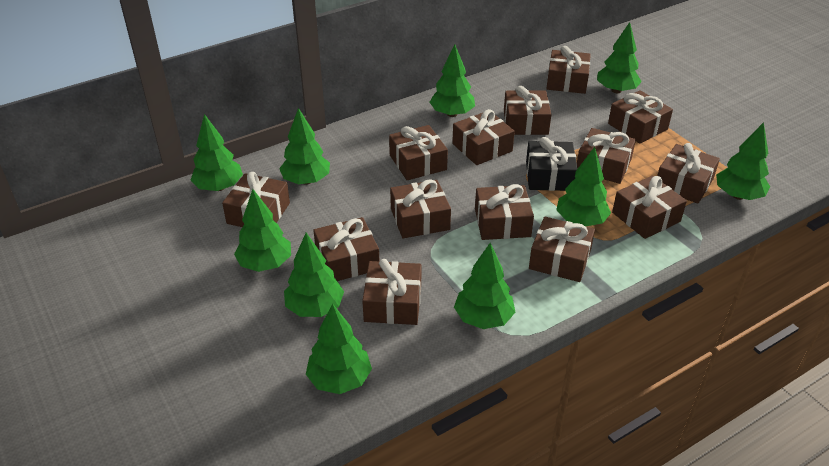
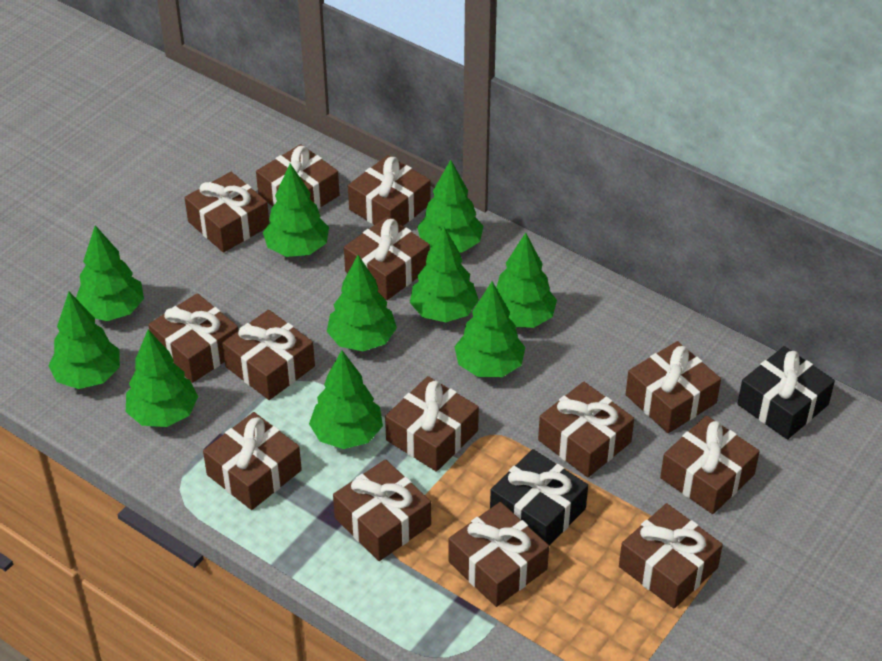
black gift: [526,137,578,191] = 1 -> [490,449,588,545] [737,346,835,440] = 2

